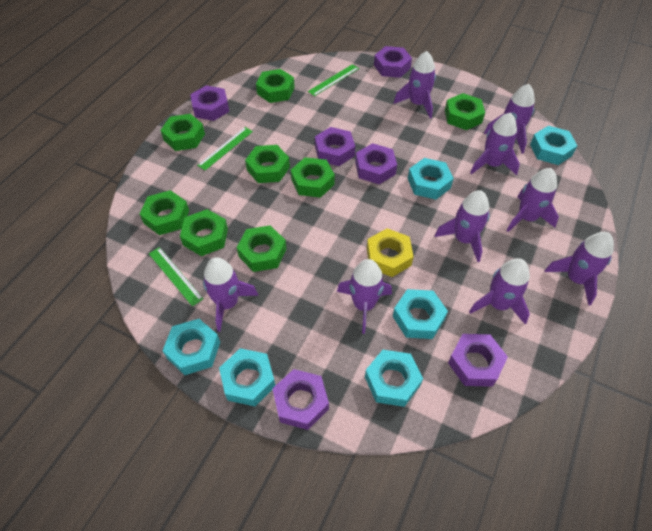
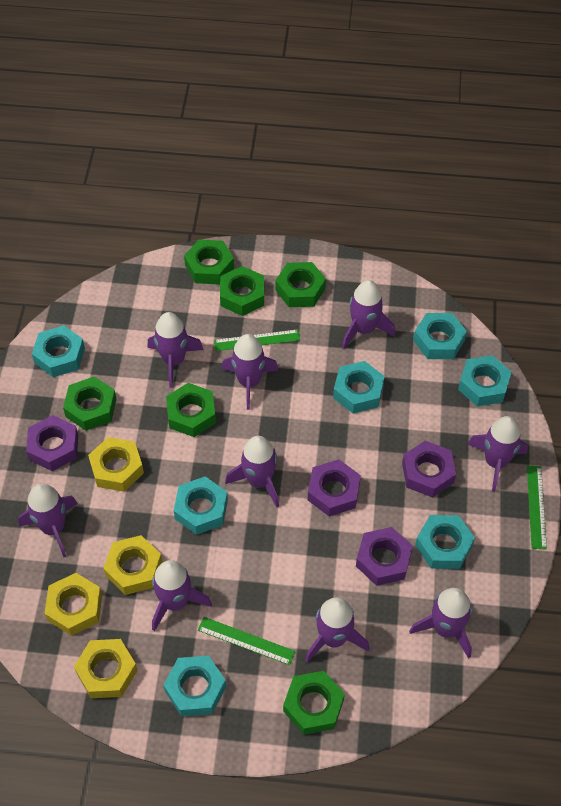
green nut: [140,190,189,235] [160,114,205,151] [180,209,228,256] [237,225,286,272] [245,145,290,183] [256,69,295,103] [291,157,335,198] [445,93,485,130] = 8 -> [63,376,117,431] [166,383,216,437] [184,240,234,285] [220,266,264,316] [275,262,326,307] [283,671,345,735] = 6
purple nut: [190,85,229,121] [272,369,329,430] [315,127,355,166] [355,143,397,184] [374,46,412,78] [448,334,508,387] = 6 -> [26,415,78,471] [308,459,361,517] [356,527,413,586] [402,441,456,498] = 4
turquoise nut: [163,319,220,375] [219,348,275,406] [365,350,423,407] [393,289,448,339] [408,158,454,200] [530,126,577,165] = 6 -> [32,325,85,377] [163,655,226,717] [174,476,228,535] [333,361,385,414] [413,313,467,359] [415,515,475,569] [458,355,511,407] = 7
yellow nut: [367,228,414,277] = 1 -> [44,573,102,636] [74,639,138,698] [88,437,144,492] [103,535,163,595] = 4

